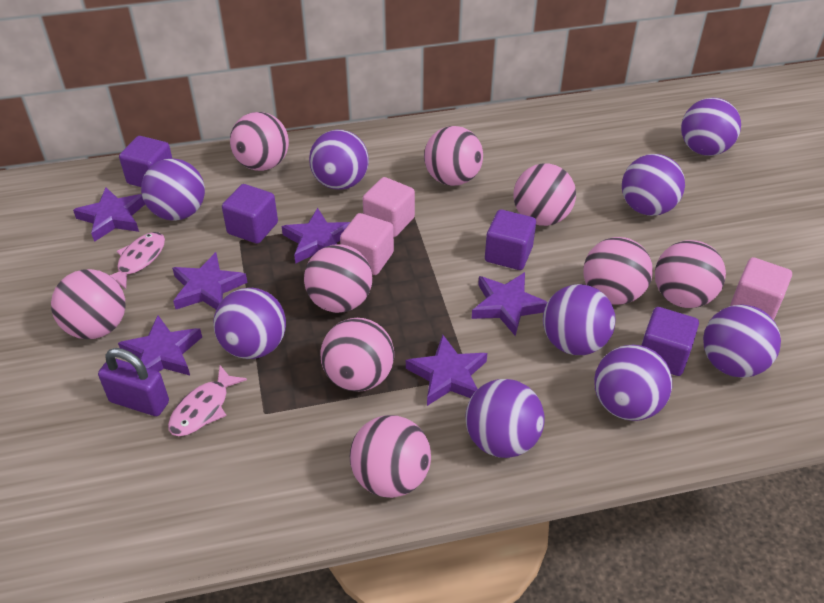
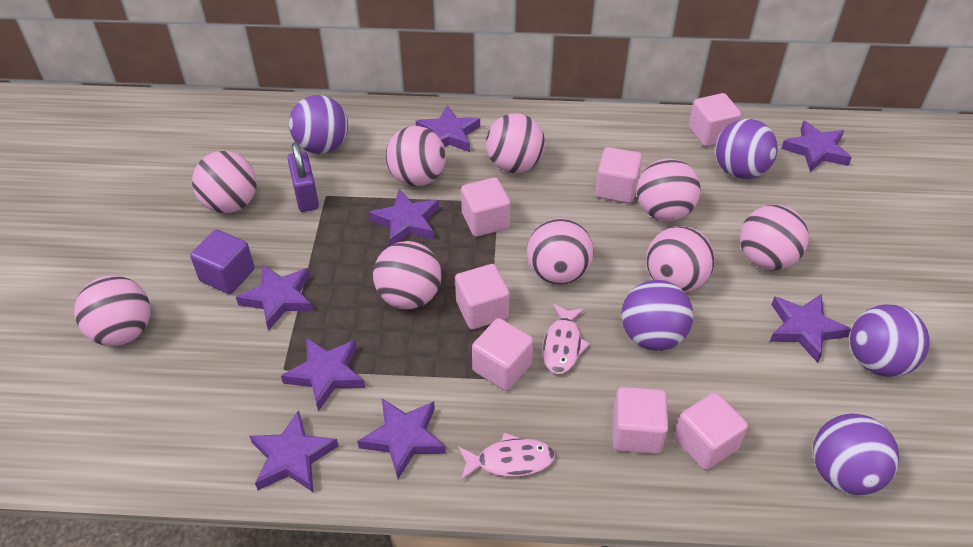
pink cube: [340,213,394,275] [363,177,415,237] [730,257,792,320] = 3 -> [455,264,510,329] [461,177,510,237] [472,318,534,391] [595,147,642,203] [613,387,668,454] [674,392,748,470] [689,93,741,147] = 7
purple ball: [141,158,205,221] [213,288,286,359] [309,130,369,190] [466,379,545,458] [543,284,615,355] [594,345,672,421] [622,154,685,216] [681,98,741,156] [703,305,781,378] = 9 -> [289,95,348,154] [621,280,694,351] [715,119,778,179] [813,413,899,495] [850,304,930,377] = 5
purple cube: [119,136,172,187] [222,184,278,244] [485,209,536,270] [641,307,699,376] = 4 -> [190,229,255,294] = 1
purple star: [73,187,145,242] [118,315,202,375] [172,252,248,310] [281,208,350,264] [406,335,487,406] [472,272,548,336] = 6 -> [236,264,314,331] [249,410,338,492] [281,337,365,411] [357,399,446,479] [369,189,439,245] [416,105,480,152] [770,294,851,363] [781,120,852,172] = 8

